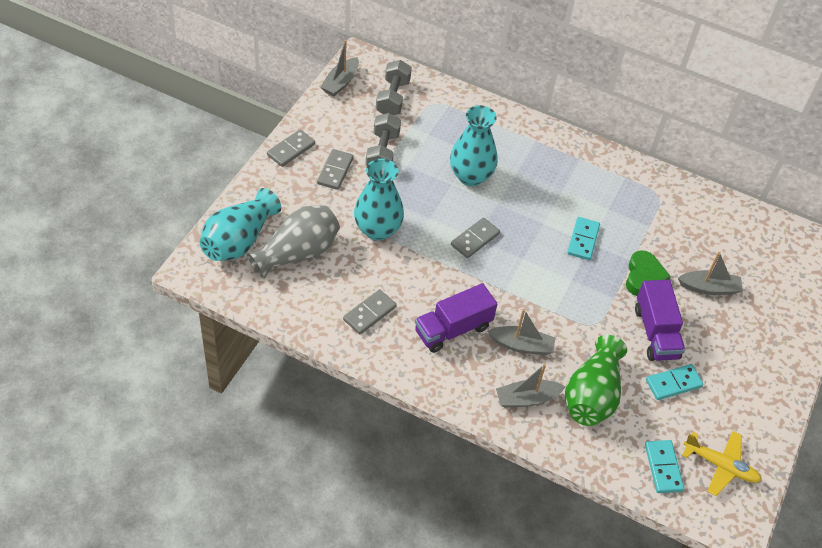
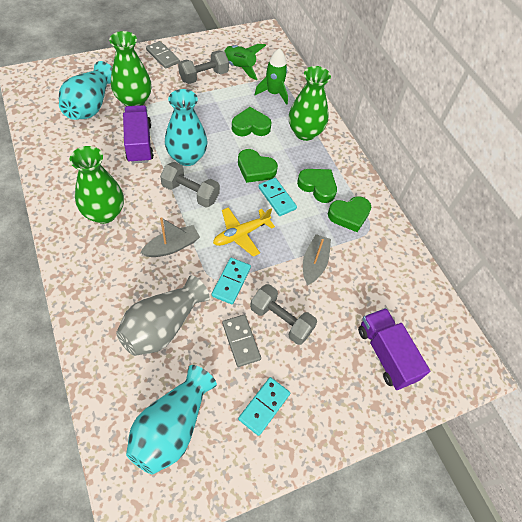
green heart: [626,250,671,296] = 1 -> [232,107,271,136] [238,149,278,183] [297,169,337,203] [328,196,371,232] = 4
green rocket: none = 0 -> [221,44,266,80] [255,48,288,105] = 2
green vase: [565,335,627,426] = 1 -> [70,146,124,224] [109,31,152,106] [289,66,331,141] = 3
grey boat: [321,40,359,97] [487,309,555,355] [496,364,565,408] [678,252,743,295] = 4 -> [140,217,200,257] [303,234,331,285] = 2
grey domino: [267,130,315,167] [317,149,354,190] [343,289,397,334] [451,217,500,258] = 4 -> [146,41,180,69] [222,315,261,367] = 2
grey dumbbell: [365,113,401,167] [376,60,412,115] = 2 -> [160,162,220,208] [178,50,229,84] [250,284,317,345] = 3

